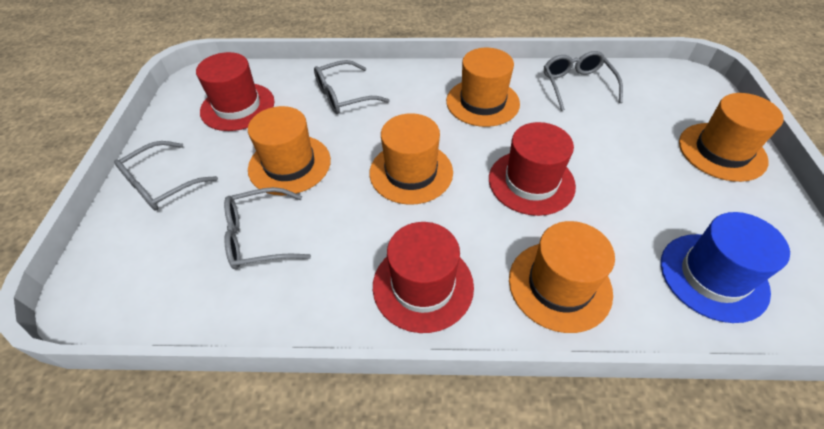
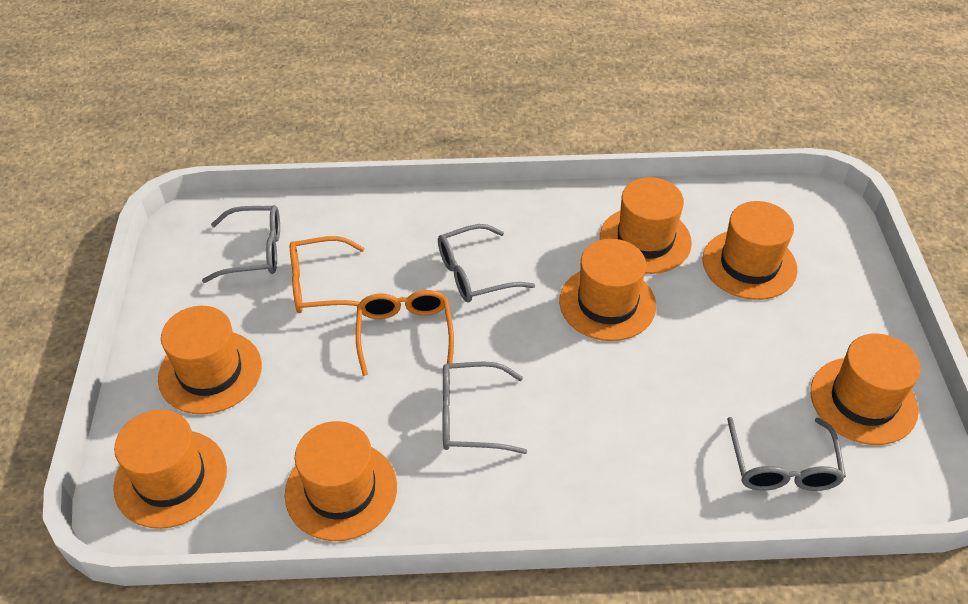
blue hat: [661,212,790,323] = 1 -> none = 0
orange glasses: none = 0 -> [290,236,364,313] [356,290,454,376] = 2
orange hat: [248,106,331,195] [370,113,453,205] [446,48,520,127] [509,221,615,333] [679,93,784,182] = 5 -> [113,410,227,529] [158,306,262,414] [285,421,397,541] [559,239,656,341] [600,177,692,274] [703,201,797,300] [810,333,921,445] = 7
red hat: [196,52,275,131] [373,222,474,333] [489,122,576,216] = 3 -> none = 0

